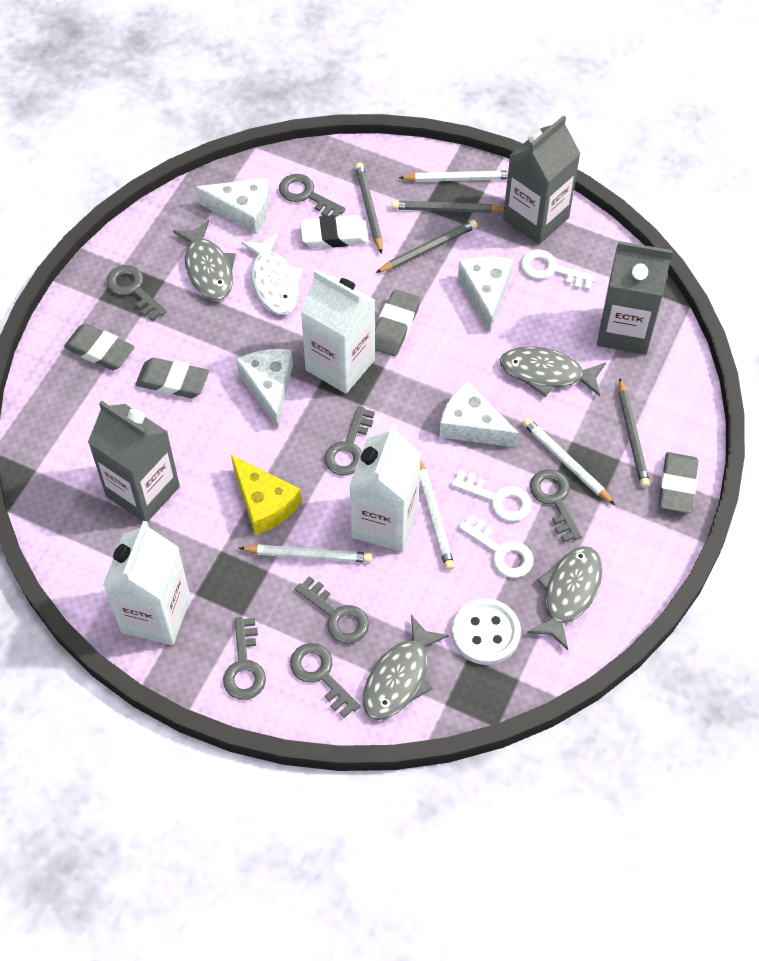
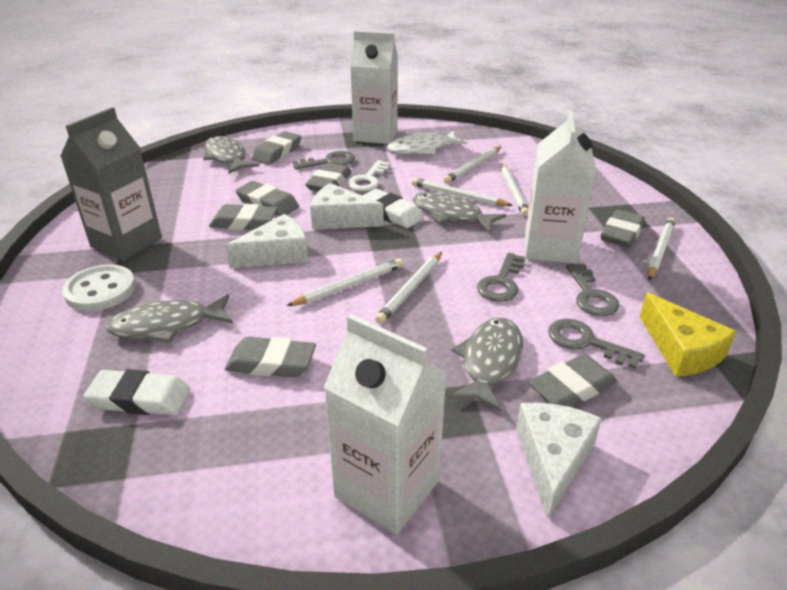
grey carton: [88,401,180,522] [503,115,581,244] [597,241,673,355] = 3 -> [60,107,162,261] = 1
grey eraser: [64,324,134,370] [136,358,209,398] [375,289,420,356] [659,452,698,513] = 4 -> [209,204,278,230] [225,337,316,378] [235,181,299,216] [252,131,301,165] [305,163,352,191] [528,354,617,407] [601,210,645,248] = 7
grey key: [107,265,167,321] [223,617,266,700] [279,174,345,217] [290,643,360,718] [295,576,369,643] [324,406,375,476] [530,469,582,542] = 7 -> [292,151,355,169] [477,253,525,302] [548,319,645,369] [566,264,620,316] = 4
grey pencil: [355,162,383,254] [376,220,478,273] [392,201,504,213] [619,378,650,488] = 4 -> none = 0
white cheese: [196,178,269,234] [236,349,293,429] [439,381,519,448] [458,257,513,332] = 4 -> [226,214,308,268] [310,183,384,229] [516,403,602,519] = 3
white eraser: [300,215,369,248] = 1 -> [84,369,190,416] [362,189,424,228] = 2
white key: [451,470,532,521] [458,514,534,578] [520,250,596,290] = 3 -> [347,160,390,192] = 1
white pencil: [239,545,372,563] [399,170,508,182] [420,459,455,570] [522,417,615,505] = 4 -> [286,258,403,306] [375,252,442,324] [412,178,513,206] [443,146,502,184] [501,163,528,216] [648,217,675,280] = 6

